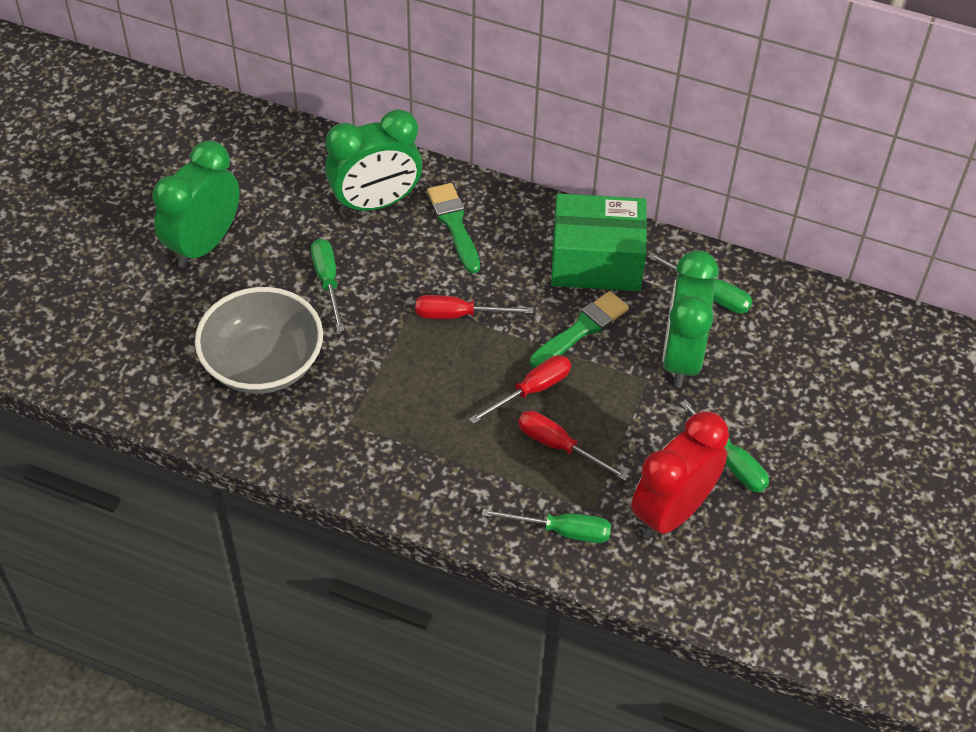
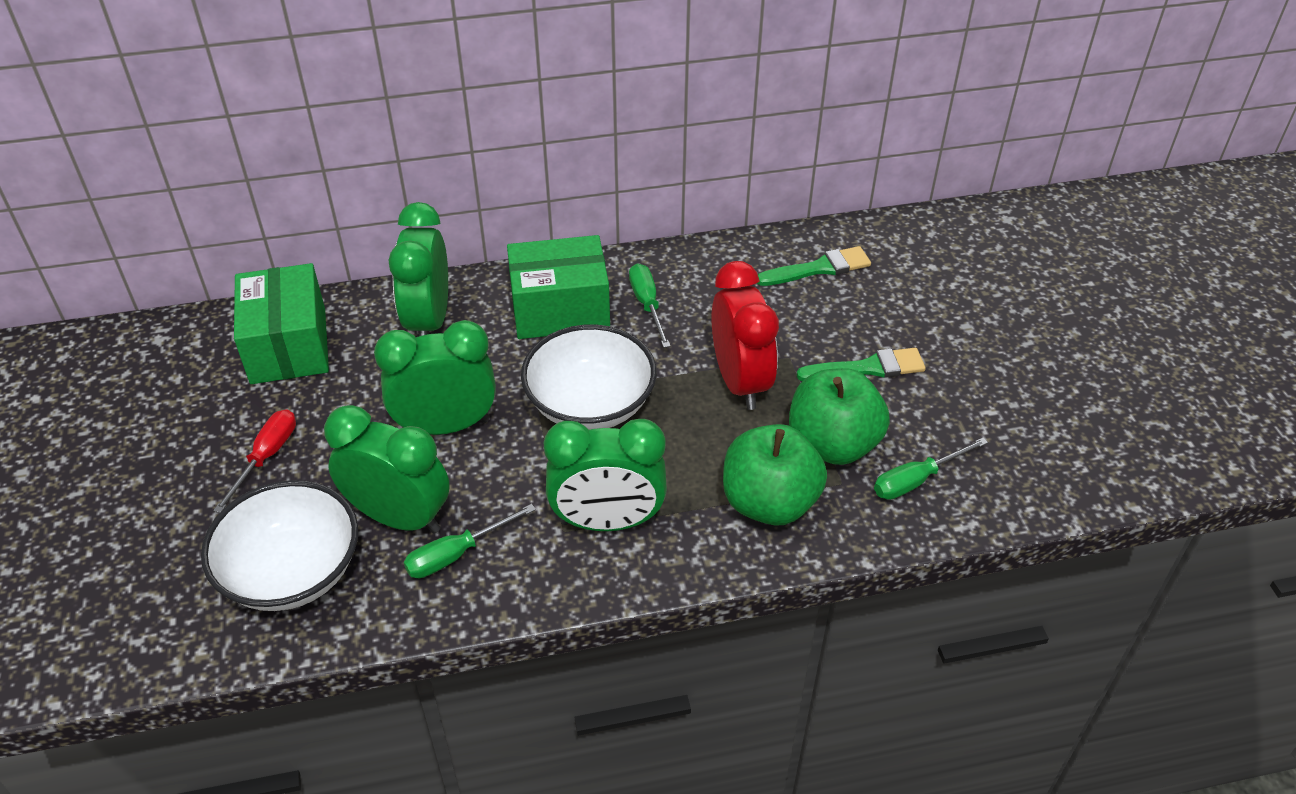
green apple: none = 0 -> [723,424,827,525] [789,368,890,465] = 2
green box: [551,193,647,291] = 1 -> [234,263,329,384] [507,235,610,339] = 2
green clock: [152,140,240,268] [325,109,422,213] [662,250,719,388] = 3 -> [324,405,450,534] [374,320,496,435] [389,202,448,336] [544,419,667,531] = 4
green screwdriver: [311,239,345,332] [482,509,611,543] [648,252,753,313] [680,400,769,492] = 4 -> [404,504,536,578] [629,264,671,348] [874,438,988,500] = 3
grey bowl: [195,287,323,394] = 1 -> none = 0
red screwdriver: [415,295,533,319] [469,355,571,424] [518,411,629,481] = 3 -> [213,409,296,513] = 1
white bowl: none = 0 -> [201,480,358,611] [521,324,657,430] = 2

